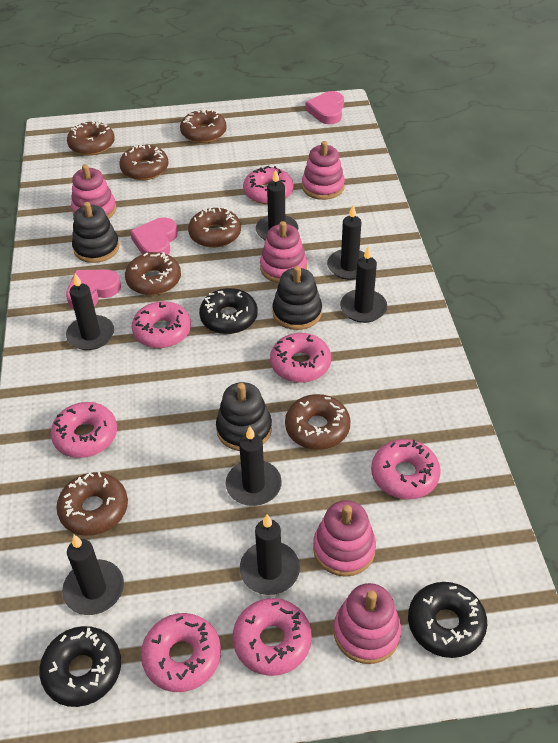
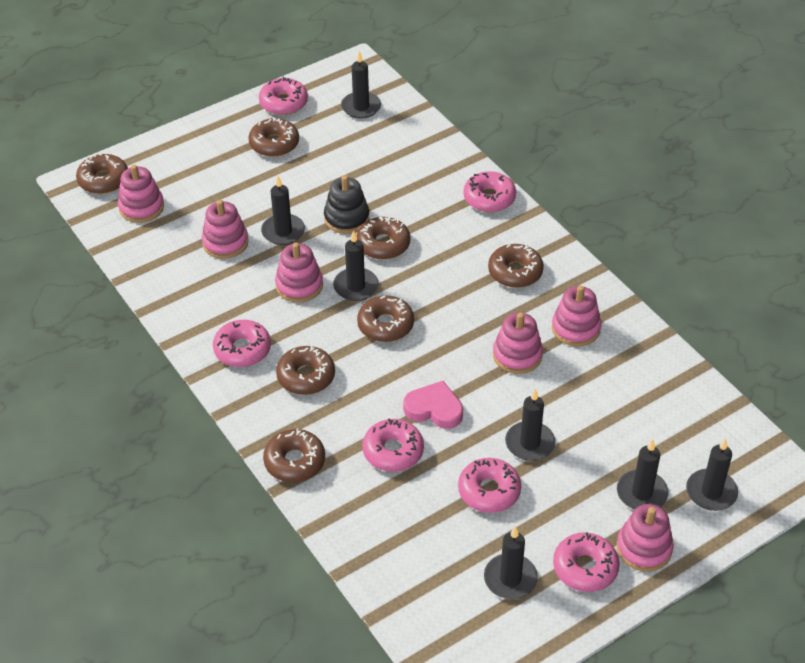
black donut: [39,626,121,707] [199,288,258,334] [408,582,487,658] = 3 -> none = 0
black stacking toy: [72,202,119,263] [216,382,272,451] [272,266,322,330] = 3 -> [324,175,369,234] = 1
pink donut: [50,402,117,458] [132,301,191,348] [141,613,221,692] [233,598,312,676] [243,166,293,204] [270,333,331,383] [371,439,441,499] = 7 -> [213,320,271,367] [259,77,308,115] [362,418,424,472] [458,458,521,513] [464,171,516,212] [553,532,620,592] = 6
pink heart: [66,270,121,309] [130,217,178,255] [305,91,344,124] = 3 -> [403,381,463,429] = 1
pink stacking toy: [71,164,116,219] [260,221,307,283] [302,141,345,200] [313,500,376,577] [334,583,402,664] = 5 -> [118,165,164,223] [202,200,249,259] [275,243,323,302] [493,313,543,374] [552,286,601,347] [617,504,674,572] = 6

